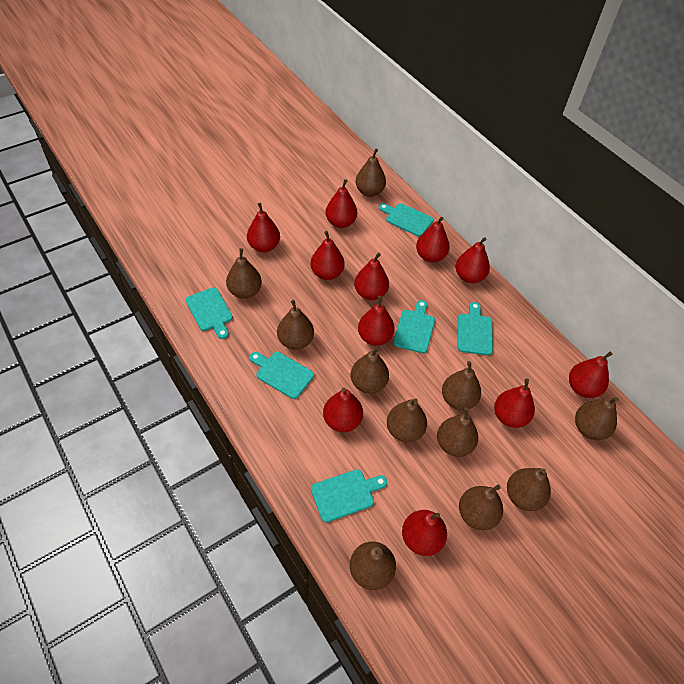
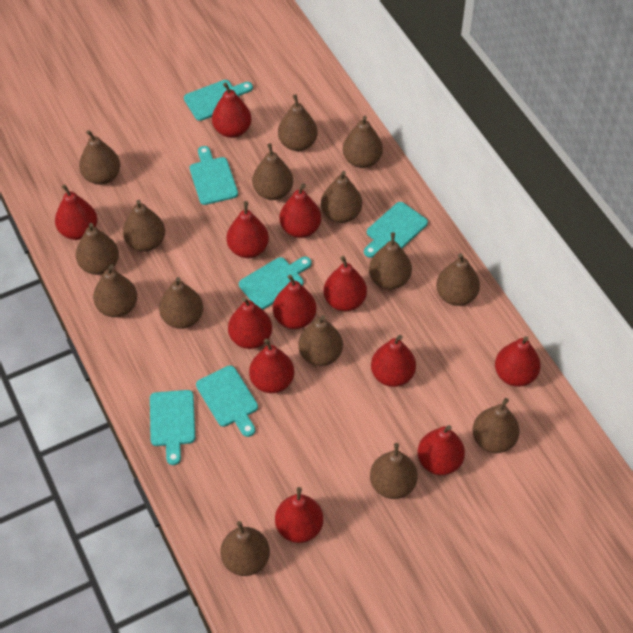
brown pear: [226,248,262,299] [277,300,314,350] [350,541,396,590] [351,347,389,393] [356,148,386,197] [387,398,427,442] [437,407,478,457] [442,361,481,410] [459,484,503,530] [507,468,551,511] [575,397,619,440] = 11 -> [76,223,119,275] [79,130,120,185] [93,264,137,317] [123,200,165,252] [159,277,203,329] [220,521,270,576] [252,143,293,200] [278,94,318,151] [298,315,343,366] [321,171,362,223] [343,116,383,168] [369,232,412,289] [370,443,418,499] [436,253,480,306] [472,398,520,453] = 15
red pear: [247,203,280,253] [310,231,345,280] [323,387,363,432] [325,179,357,228] [354,252,389,300] [358,296,395,346] [402,510,447,556] [416,217,450,263] [456,237,490,283] [494,379,535,428] [569,352,613,398] = 11 -> [55,184,97,240] [212,82,251,138] [226,201,269,258] [228,297,272,349] [249,339,294,393] [273,274,317,329] [275,487,323,543] [280,183,321,238] [323,256,367,311] [371,335,416,387] [417,425,465,475] [495,336,541,387] = 12

